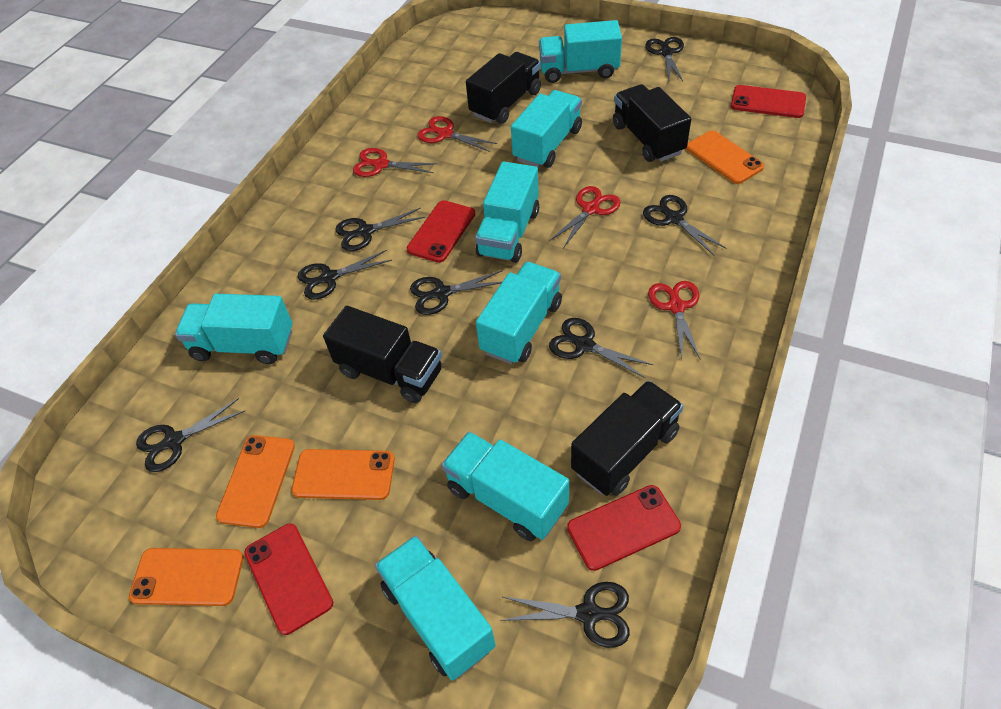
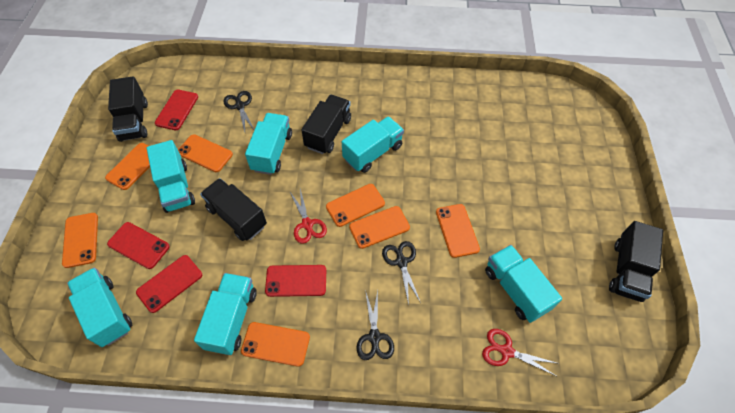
black scissors: [136,398,245,472] [298,250,392,300] [335,208,425,251] [410,270,503,315] [500,582,630,648] [549,318,653,378] [643,195,726,255] [645,37,684,81] = 8 -> [223,91,254,132] [357,290,394,360] [382,241,421,305] = 3
orange phone: [129,548,243,606] [216,435,295,528] [292,449,395,500] [686,130,764,184] = 4 -> [62,213,98,268] [105,143,150,190] [178,134,233,172] [241,322,310,367] [326,184,385,227] [349,206,410,249] [436,204,480,258] = 7
red scissors: [353,148,438,177] [417,116,497,152] [549,186,621,248] [648,281,701,360] = 4 -> [290,189,327,244] [482,329,559,376] = 2
turquoise truck: [175,294,292,364] [375,536,496,680] [442,432,569,541] [475,162,539,263] [476,262,562,364] [511,90,582,168] [539,20,622,83] = 7 -> [67,268,132,347] [147,140,195,213] [194,273,257,355] [245,113,292,175] [342,117,404,173] [485,245,562,323] = 6

